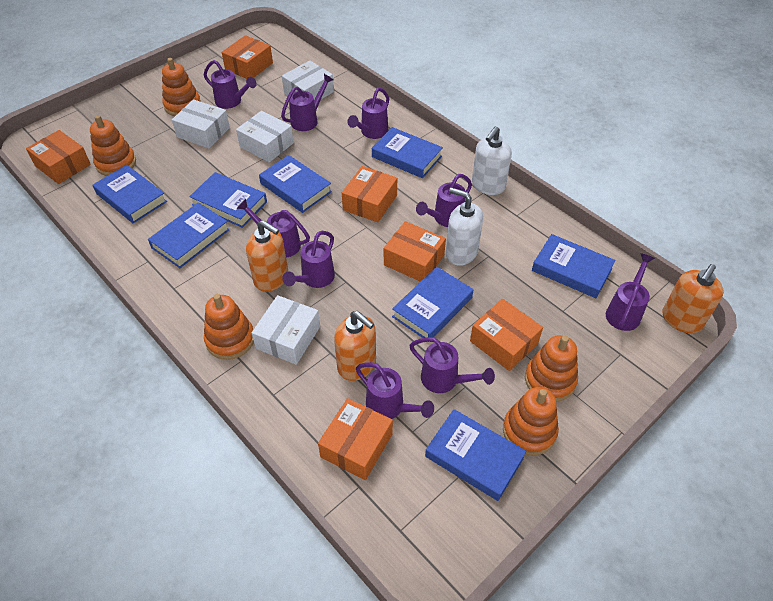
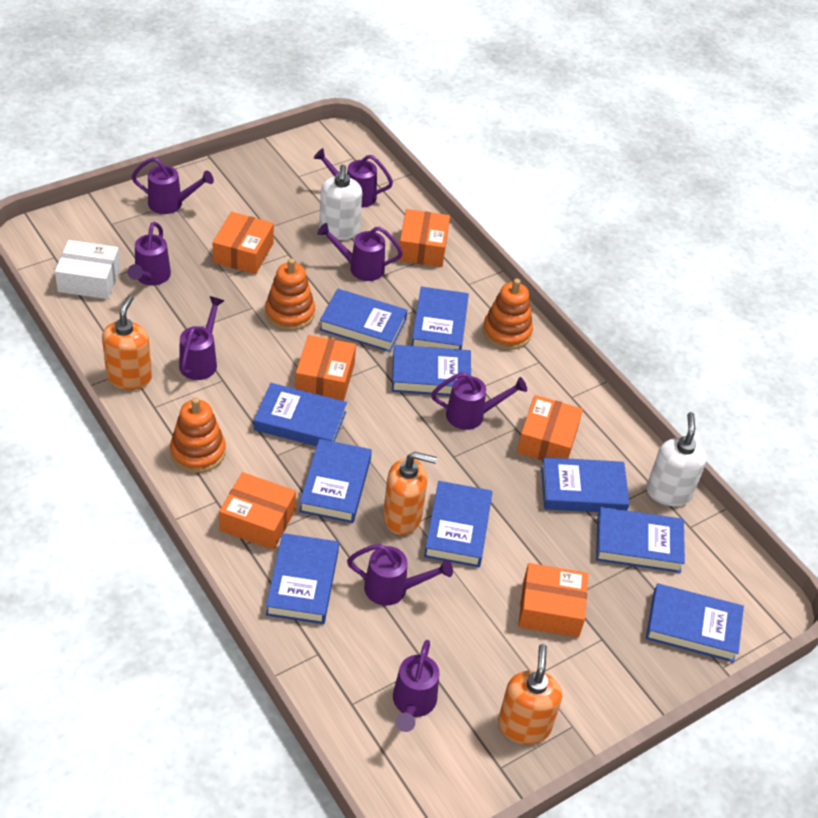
blue book: [93,165,167,224] [148,202,230,268] [189,172,267,228] [259,155,332,213] [372,127,443,178] [392,267,473,338] [425,409,526,501] [532,234,616,298] = 8 -> [254,383,347,446] [266,533,339,624] [299,439,372,523] [319,289,407,352] [392,345,471,396] [412,286,469,350] [424,481,492,567] [541,457,630,512] [596,507,685,573] [646,583,744,662] = 10
orange stacking toy: [90,115,136,176] [162,58,201,116] [204,294,254,360] [503,387,559,455] [525,335,578,402] = 5 -> [170,397,226,473] [265,258,315,331] [483,279,533,350] = 3
purple watering can: [204,60,256,109] [237,199,310,258] [281,74,333,131] [282,231,335,288] [347,88,389,139] [356,362,434,419] [409,337,495,393] [416,174,472,227] [606,253,655,331] = 9 -> [128,222,171,285] [131,157,214,214] [179,296,224,380] [314,148,393,208] [317,223,403,281] [347,544,453,606] [393,640,439,732] [431,372,527,430] = 8
white box: [172,99,230,148] [236,111,294,162] [252,295,320,365] [282,60,334,99] = 4 -> [55,240,121,299] = 1

